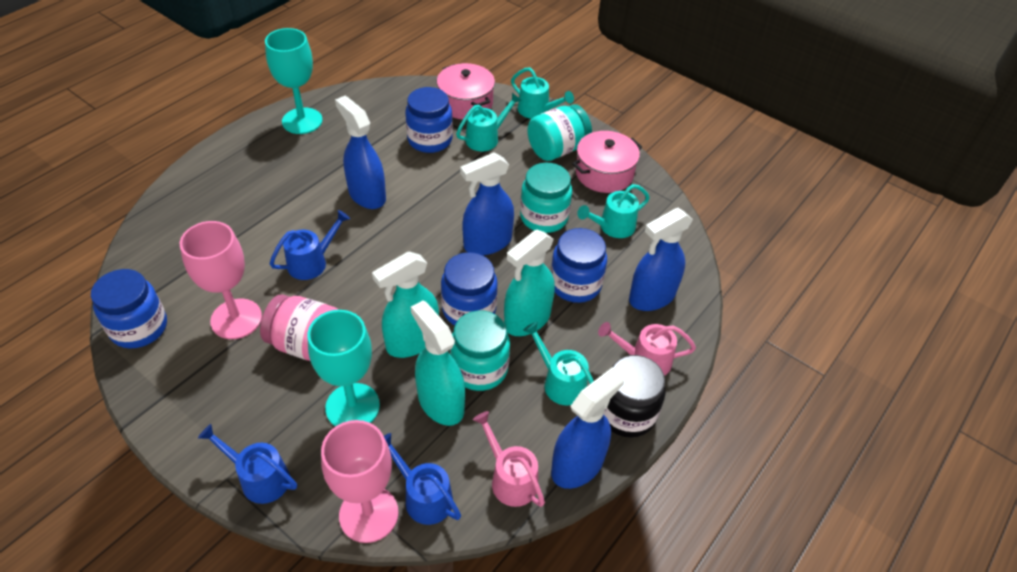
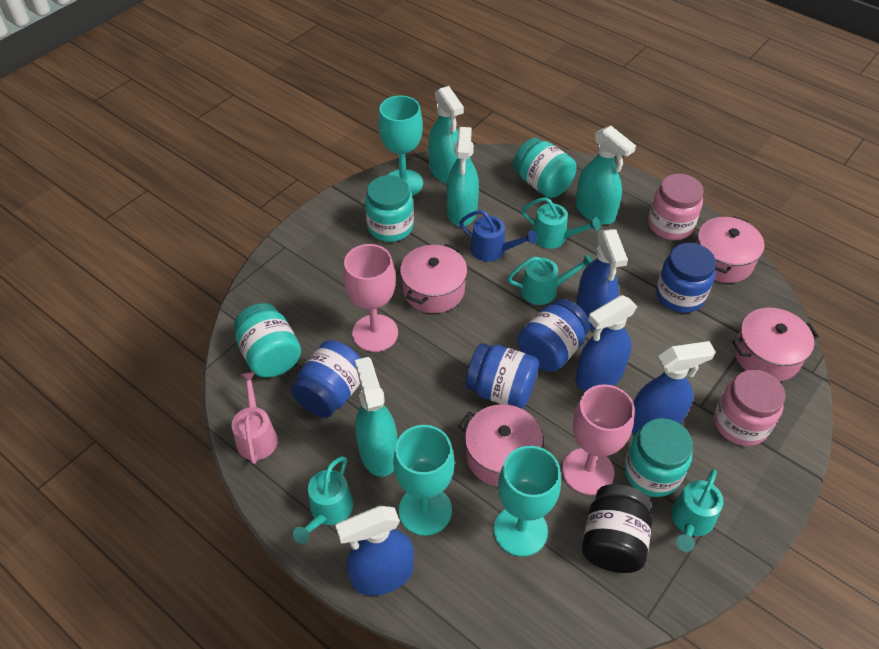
blue watering can: [198,424,297,504] [270,210,350,280] [384,433,461,525] = 3 -> [459,210,537,262] = 1
pink jar: [260,294,339,361] = 1 -> [648,174,704,240] [714,370,785,446] = 2
pink pot: [437,63,495,120] [572,131,642,193] = 2 -> [400,244,467,313] [458,404,543,487] [696,216,765,283] [732,308,819,381] = 4
pink watering can: [473,411,545,507] [598,322,696,376] = 2 -> [231,372,278,464] = 1
turquoise goblet: [265,28,323,134] [308,310,380,427] = 2 -> [378,95,423,196] [393,425,455,536] [494,446,561,557] = 3
turquoise jar: [450,310,510,391] [520,163,572,233] [527,104,592,161] = 3 -> [233,303,301,377] [365,175,414,242] [513,137,577,198] [624,418,693,497] = 4
turquoise spray bottle: [372,251,439,358] [411,300,465,426] [504,230,555,336] = 3 -> [355,357,398,477] [428,86,464,184] [447,127,479,226] [576,126,636,225] = 4

